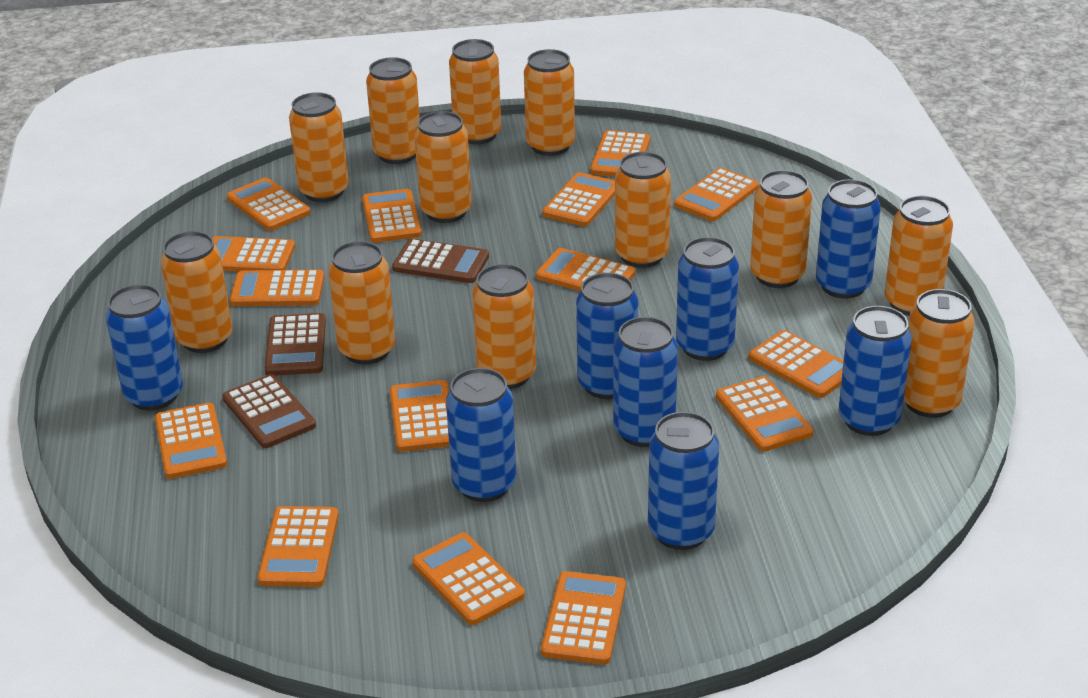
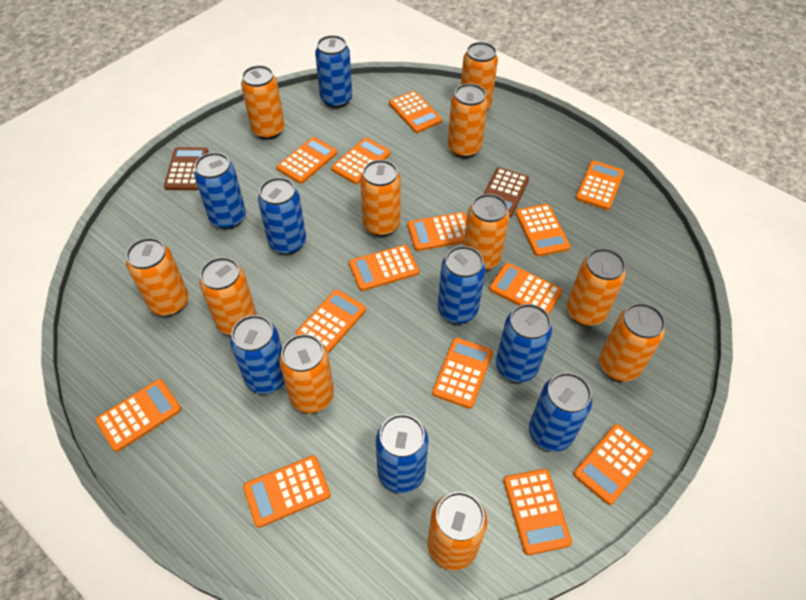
brown calculator: [222,374,316,448] [265,313,326,376] [392,239,489,283] = 3 -> [164,147,209,190] [484,167,529,217] = 2
orange calculator: [155,403,227,479] [212,236,295,272] [227,178,311,231] [230,270,324,306] [257,506,339,587] [362,189,422,243] [390,380,449,452] [412,532,525,625] [536,248,635,291] [541,571,626,665] [542,172,615,227] [590,130,650,177] [674,168,759,221] [716,376,813,452] [749,330,843,398] = 15 -> [95,379,181,452] [243,455,331,528] [277,137,337,184] [296,290,366,354] [331,138,391,184] [349,245,419,291] [389,91,442,133] [407,212,467,251] [432,338,493,409] [489,263,563,315] [504,469,572,555] [516,204,570,257] [573,424,653,505] [576,161,624,210] = 14
orange can: [161,231,233,353] [289,92,349,202] [328,241,395,364] [366,57,420,164] [414,111,472,223] [449,39,501,144] [472,264,536,389] [524,49,575,156] [615,152,671,268] [750,170,812,288] [885,196,953,316] [904,289,975,418] = 12 -> [126,238,189,316] [199,257,257,335] [241,65,285,140] [279,334,334,413] [360,160,401,236] [427,492,487,570] [448,83,488,158] [461,42,498,109] [463,194,510,270] [567,248,626,326] [599,303,665,381] = 11

